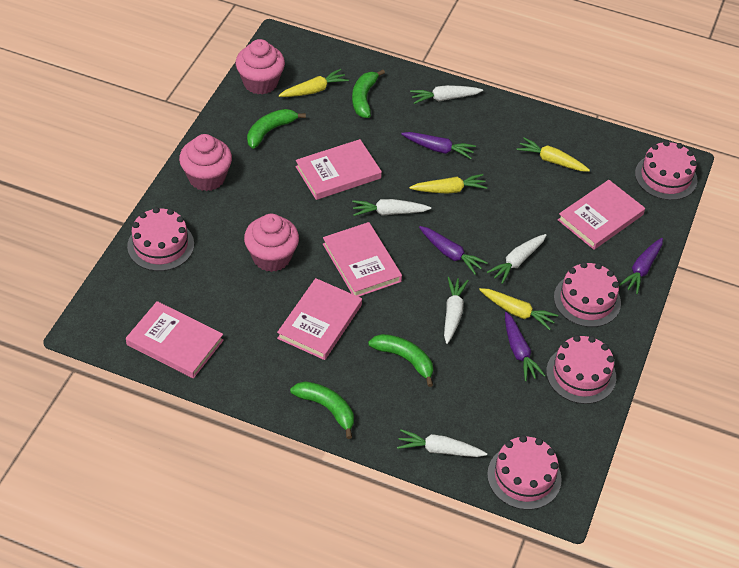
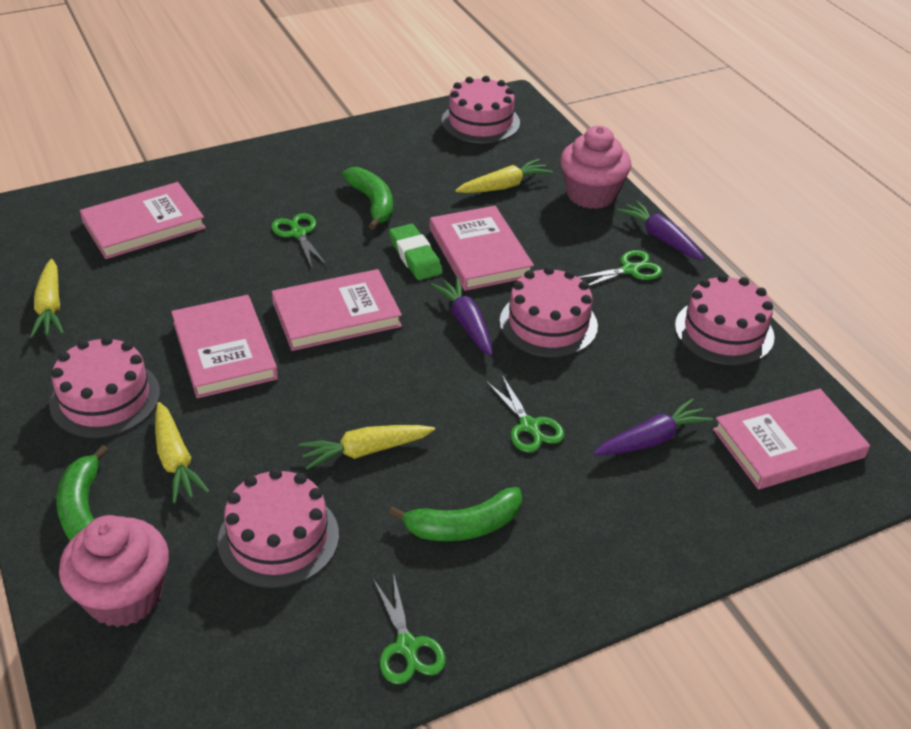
green banana: [247,109,306,149] [290,381,354,439] [352,69,385,118] [368,334,433,387] = 4 -> [56,445,108,540] [342,167,393,230] [388,487,522,541] = 3
green eraser: none = 0 -> [389,224,442,280] = 1
green scissors: none = 0 -> [271,213,327,268] [373,572,446,684] [486,375,564,452] [578,250,662,286] = 4
pink cupcake: [179,134,232,191] [236,39,285,95] [244,214,299,272] = 3 -> [59,515,169,627] [560,126,632,209] = 2
purple carrot: [401,132,476,159] [419,226,488,275] [505,312,546,381] [619,238,663,294] = 4 -> [431,277,493,356] [593,399,713,455] [617,200,704,260] = 3
white carrot: [352,199,431,216] [397,429,487,457] [410,85,483,104] [444,277,469,344] [487,234,546,284] = 5 -> none = 0

